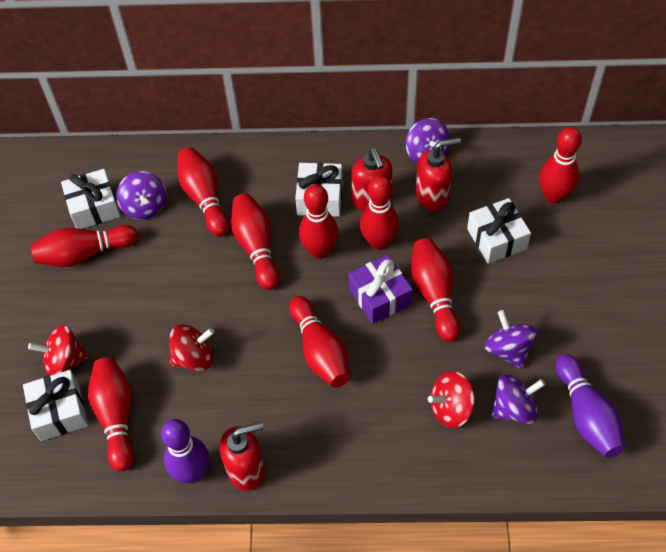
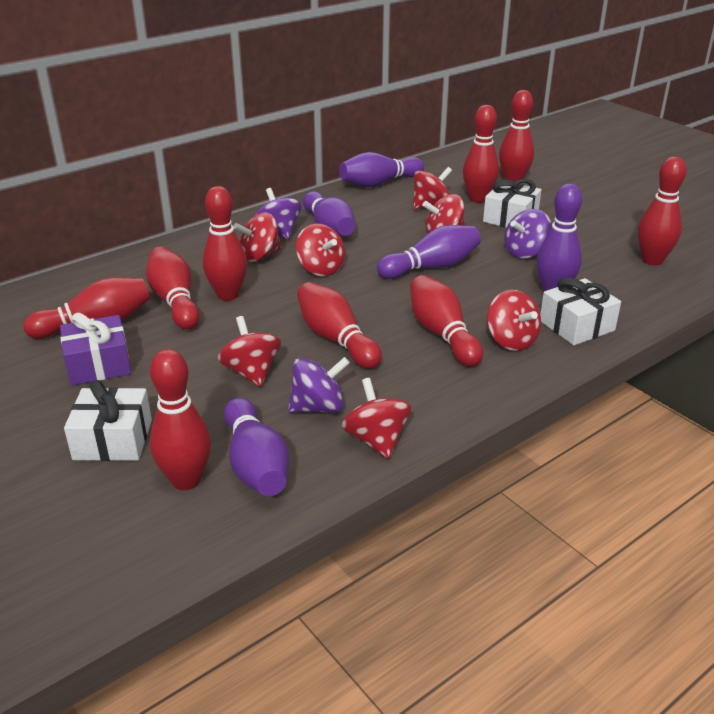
purple bowling pin: [161,419,210,484] [555,354,625,458] = 2 -> [224,398,290,496] [303,191,355,237] [339,152,424,187] [377,225,481,279] [537,184,582,292] = 5
purple spinning top: [117,171,166,220] [406,118,450,164] [485,310,537,369] [491,374,545,424] = 4 -> [255,188,301,240] [288,357,350,413] [504,209,552,259] = 3
red soap dispenser: [220,421,265,491] [351,147,392,211] [416,138,461,211] = 3 -> none = 0
red spinning top: [28,325,89,376] [170,324,214,371] [428,371,476,428] = 3 -> [218,316,281,387] [233,212,282,262] [296,224,345,276] [342,378,412,459] [413,167,452,210] [422,194,465,234] [487,290,541,351] = 7
white gift: [23,370,88,441] [61,169,121,229] [295,162,343,217] [467,198,531,264] = 4 -> [64,380,152,461] [483,179,542,228] [540,278,621,345] = 3

